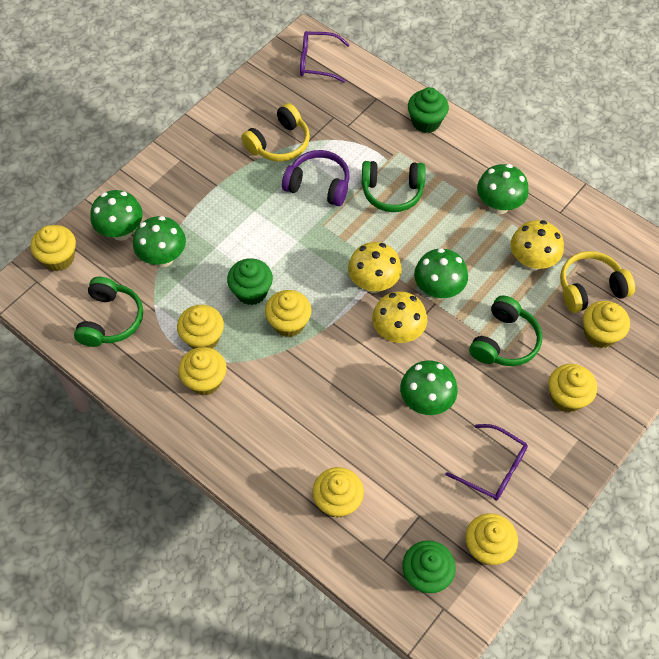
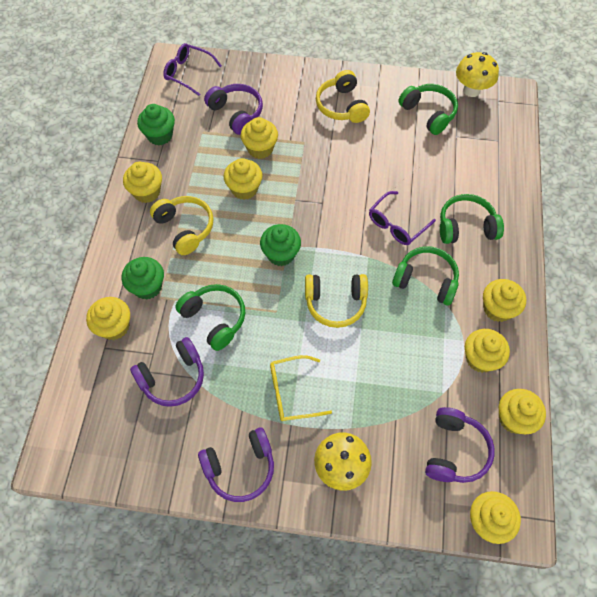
green headphones: [74,277,143,347] [362,161,426,212] [469,296,542,366] = 3 -> [175,284,245,351] [392,246,459,306] [398,84,458,135] [440,194,504,244] = 4
green mushroom: [90,190,143,241] [133,216,186,267] [400,360,458,415] [414,248,468,300] [477,164,529,214] = 5 -> none = 0
purple headphones: [282,150,350,206] = 1 -> [130,337,204,407] [198,427,274,502] [204,84,263,135] [425,407,495,483] = 4
yellow glasses: none = 0 -> [270,355,332,421] = 1
yellow headphones: [241,103,310,162] [560,251,635,313] = 2 -> [150,196,214,255] [305,274,368,328] [316,70,370,123] = 3
yellow mushroom: [348,242,402,293] [372,291,427,343] [511,220,564,271] = 3 -> [314,432,372,491] [456,52,499,97] = 2

